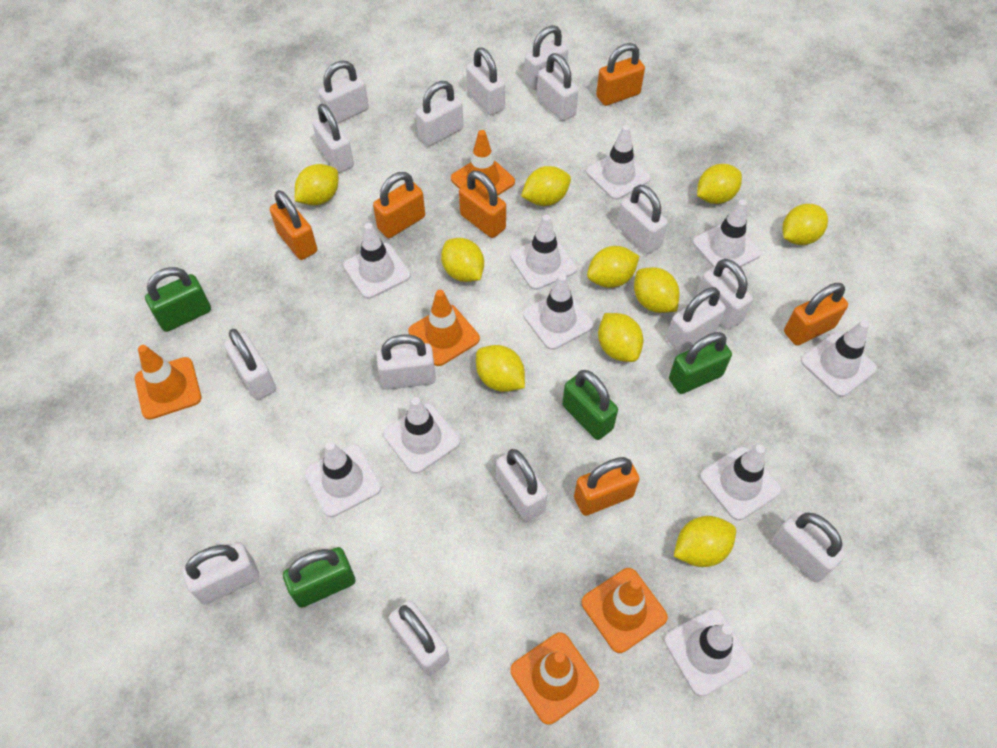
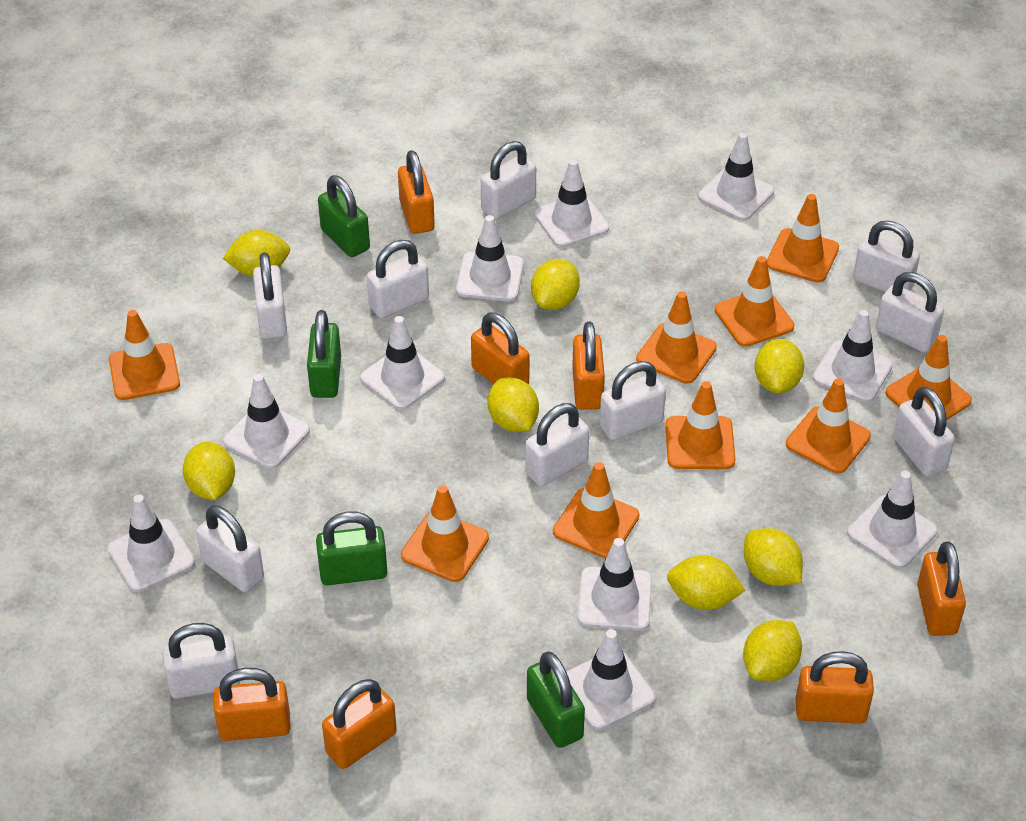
orange padlock: [270,190,317,260] [373,172,425,238] [459,171,506,238] [574,457,639,516] [596,43,645,106] [784,283,848,346] = 6 -> [213,668,291,741] [322,679,397,769] [398,150,435,234] [471,312,529,384] [572,321,605,410] [796,651,874,724] [917,542,966,636] = 7
orange traffic cone: [135,345,201,420] [408,290,480,366] [451,130,515,196] [511,633,599,725] [582,568,668,653] = 5 -> [109,310,180,400] [401,485,489,582] [553,462,639,558] [636,291,717,384] [665,381,735,469] [715,256,794,347] [767,194,839,283] [786,378,871,473] [886,335,972,420] = 9
white padlock: [182,543,259,604] [224,329,276,400] [312,104,354,173] [318,60,369,124] [376,334,436,390] [389,600,450,676] [416,81,463,146] [466,48,505,115] [496,449,548,521] [524,25,569,90] [537,53,579,121] [617,185,668,254] [667,287,726,352] [696,259,753,329] [772,511,846,583] = 15 -> [162,623,240,699] [196,505,264,592] [253,252,287,339] [367,240,429,318] [481,141,536,220] [525,403,590,486] [600,361,666,440] [853,220,920,292] [876,272,944,353] [893,387,955,476] = 10
yellow lemon: [295,164,338,206] [441,238,484,282] [476,345,525,392] [521,166,571,206] [587,246,639,288] [598,313,644,362] [634,267,680,313] [674,516,736,567] [697,164,742,204] [782,204,828,245] = 10 -> [183,442,235,500] [223,230,290,276] [487,377,539,432] [531,259,580,310] [667,555,745,610] [743,620,802,681] [744,528,803,586] [755,339,804,393] = 8

